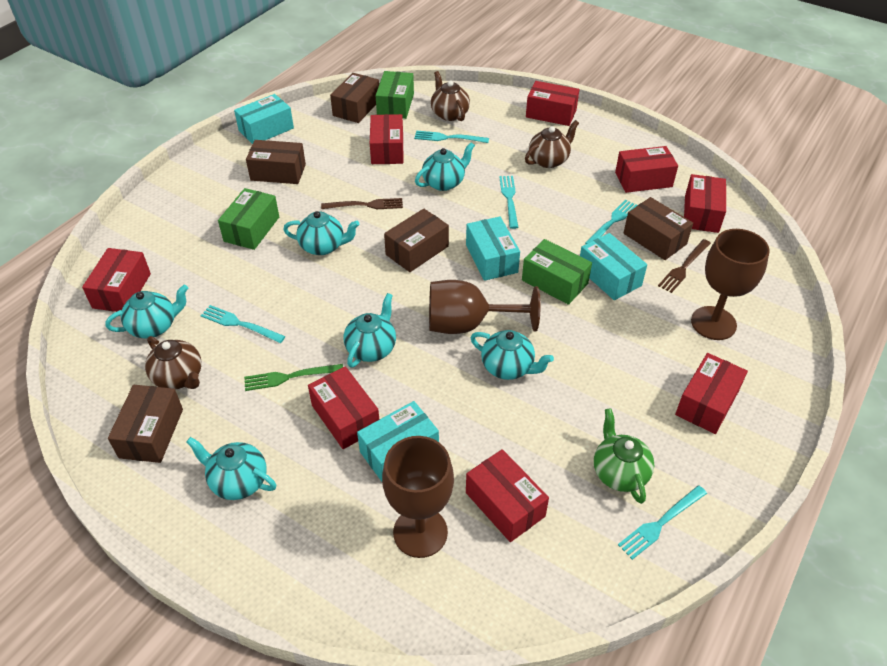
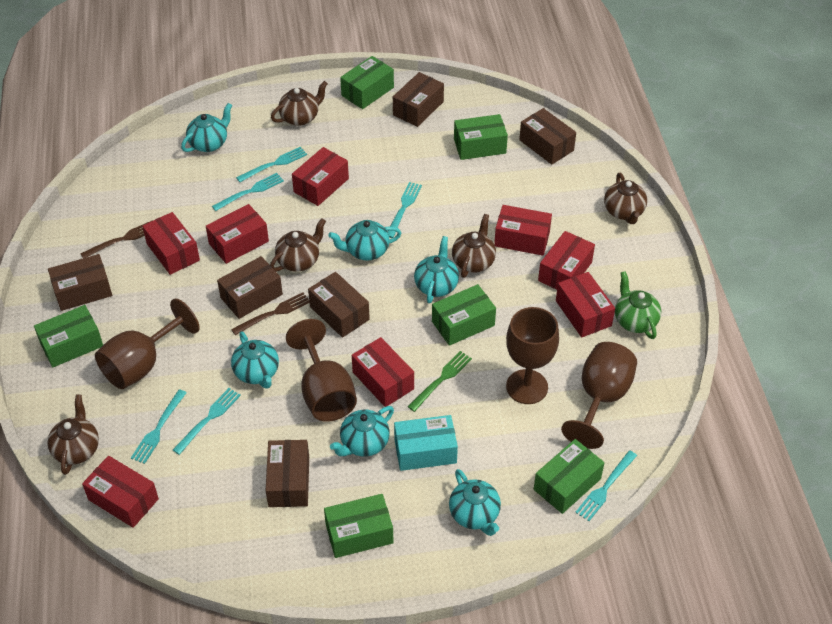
brown box: [108,385,183,463] [246,140,306,184] [330,73,379,123] [384,209,449,272] [624,197,693,260] = 5 -> [48,254,112,311] [217,256,283,319] [265,440,309,507] [308,272,370,337] [393,72,444,127] [519,108,576,165] = 6
brown goblet: [382,436,454,558] [429,280,541,334] [691,229,770,340] = 3 -> [95,298,200,389] [286,319,357,422] [506,307,559,404] [561,342,637,449] = 4
brown teapot: [145,336,202,389] [431,71,470,121] [525,120,579,168] = 3 -> [47,395,99,475] [270,219,326,272] [271,81,328,126] [452,214,496,278] [604,173,647,224] = 5
green box: [218,188,279,250] [375,71,414,119] [522,239,592,305] = 3 -> [34,305,103,368] [324,494,394,558] [340,56,394,109] [432,284,496,346] [454,114,508,160] [534,439,605,514] = 6
turquoise box: [234,94,294,144] [357,401,439,482] [466,217,520,281] [580,233,647,300] = 4 -> [394,415,458,471] = 1
turquoise fork: [200,305,285,343] [414,131,489,143] [499,176,518,229] [585,200,637,244] [618,485,707,560] = 5 -> [131,390,187,464] [173,388,241,455] [212,173,284,211] [236,147,307,182] [388,182,422,238] [575,451,637,521] = 6

